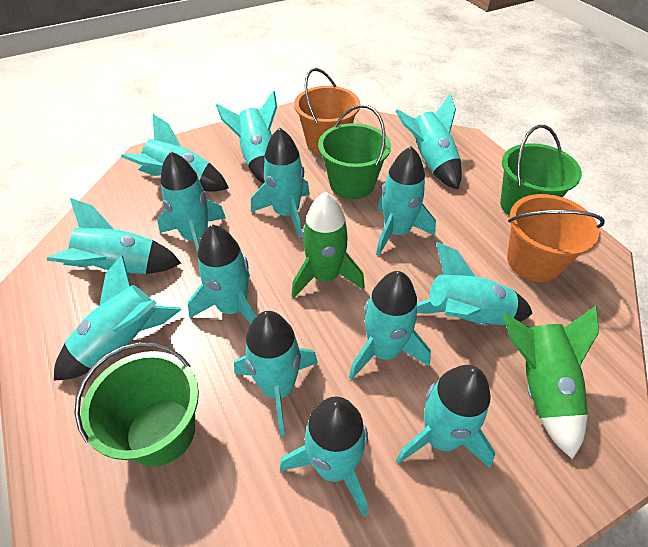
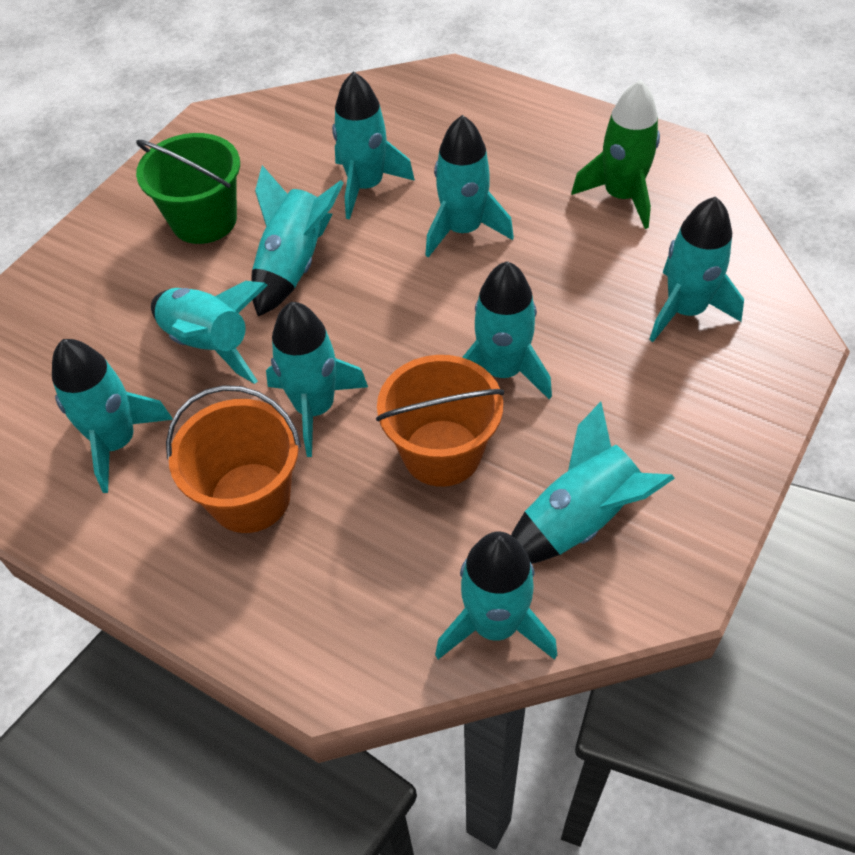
green bucket: [74,342,199,466] [318,105,391,199] [500,125,582,216] = 3 -> [136,133,240,244] = 1
green rocket: [292,192,365,298] [503,306,599,459] = 2 -> [571,80,660,229] = 1
turquoise rocket: [47,198,181,275] [54,255,182,381] [121,114,229,192] [157,151,226,254] [188,224,256,324] [216,91,277,184] [234,311,318,436] [251,128,310,238] [280,397,368,517] [349,271,431,380] [376,146,436,256] [395,94,462,189] [396,365,496,468] [417,242,532,326] = 14 -> [52,339,173,493] [151,281,268,384] [251,165,344,316] [266,302,368,457] [332,71,415,219] [425,115,514,258] [435,531,557,660] [462,261,552,399] [511,402,675,564] [649,196,744,342] = 10

